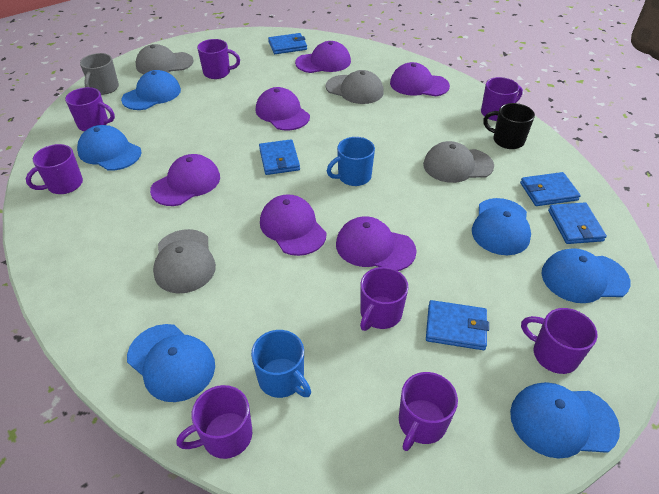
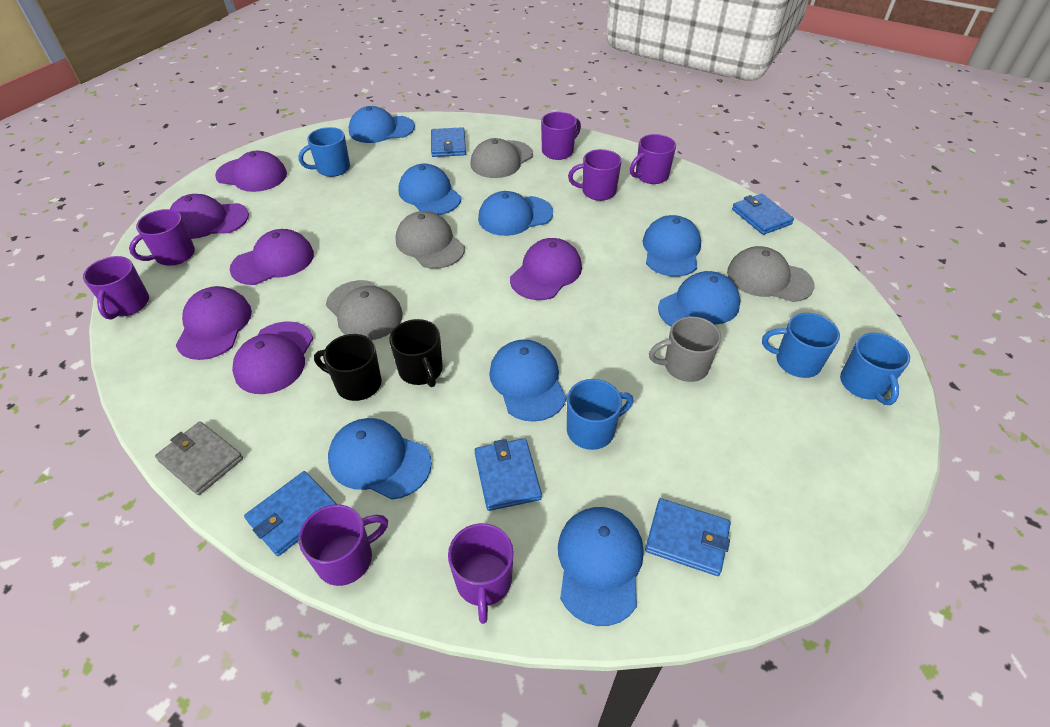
black mug: [483,103,535,149] = 1 -> [314,334,382,401] [389,319,443,387] = 2
blue cap: [77,125,142,171] [121,70,181,110] [127,324,215,402] [472,198,531,255] [510,382,620,459] [541,248,631,303] = 6 -> [328,418,432,500] [349,106,415,143] [398,164,461,215] [478,191,553,236] [489,339,567,422] [558,507,644,626] [643,215,701,277] [658,271,741,327] = 8
blue mug: [251,330,311,398] [327,137,375,186] = 2 -> [298,127,350,177] [567,379,633,450] [762,313,840,378] [840,333,910,405] = 4
grey wallet: none = 0 -> [155,421,243,495] = 1
purple mug: [26,144,83,194] [65,87,115,131] [176,385,252,459] [197,39,240,79] [360,267,408,331] [399,372,458,451] [481,77,523,121] [521,308,598,374] = 8 -> [83,256,149,319] [129,209,195,266] [299,504,388,586] [448,523,514,624] [541,112,581,160] [568,149,622,201] [630,134,676,184] = 7

